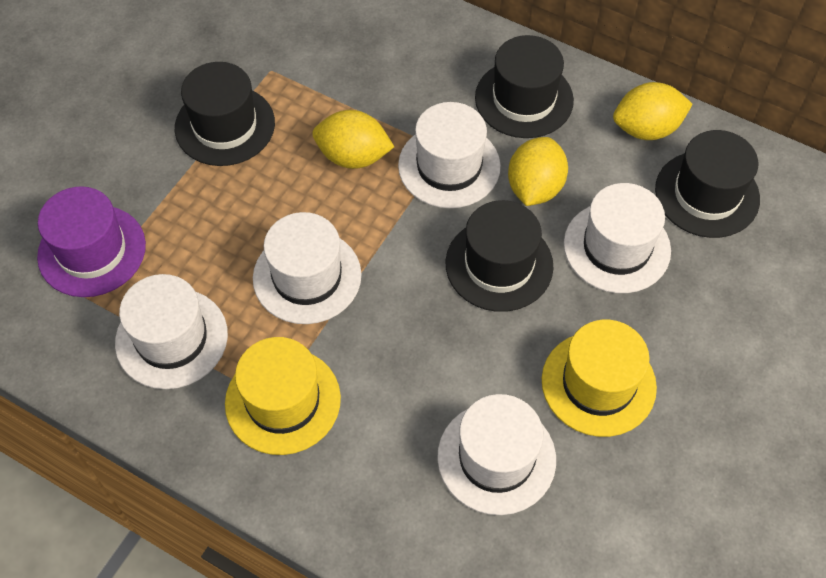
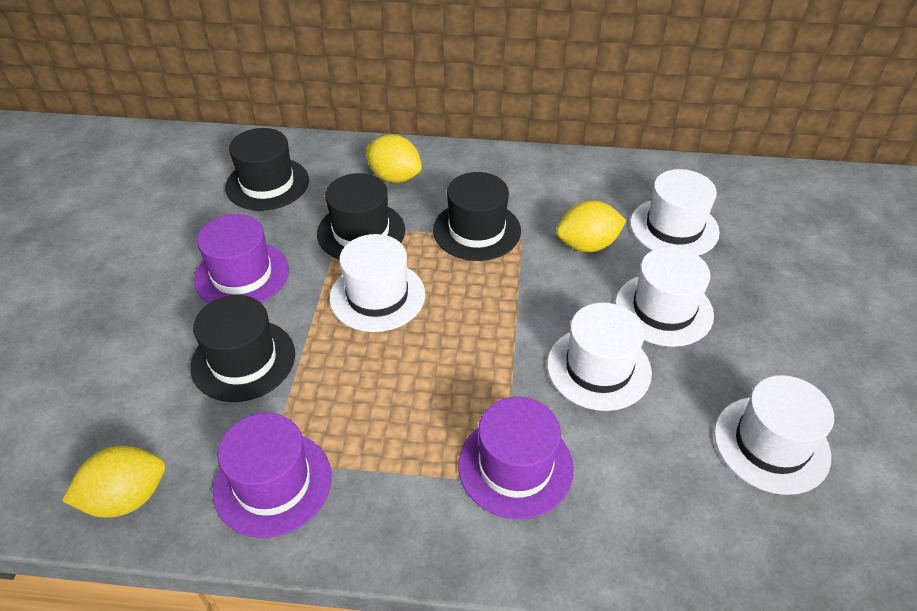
purple hat: [37,186,146,297] = 1 -> [194,214,289,303] [213,413,332,538] [458,397,574,519] = 3
yellow hat: [225,337,341,455] [542,320,657,437] = 2 -> none = 0

